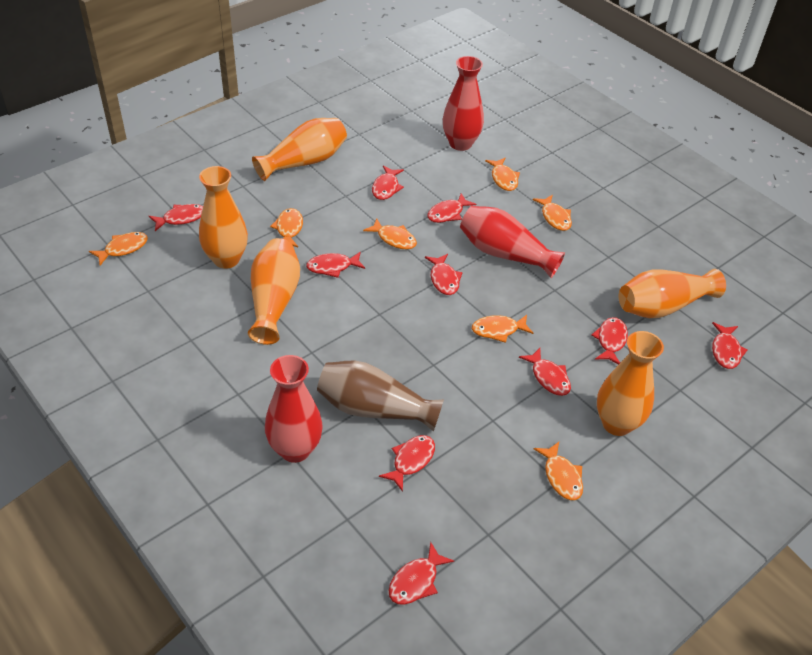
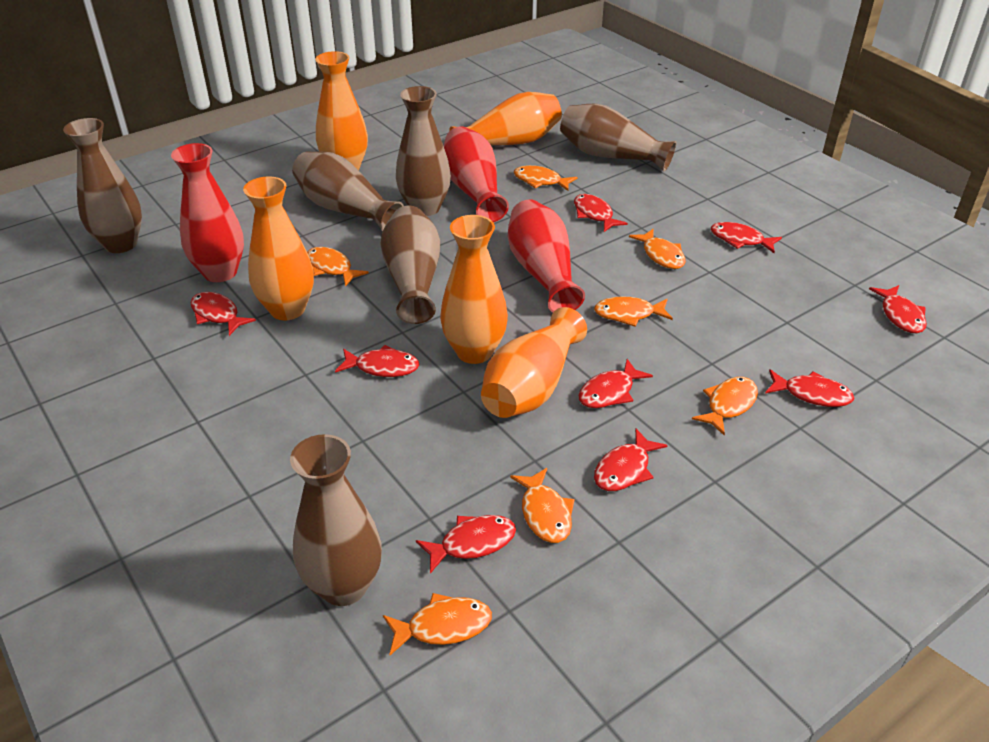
brown vase: [317,361,444,432] = 1 -> [63,118,142,253] [290,434,382,606] [292,151,404,231] [380,206,440,324] [396,86,451,216] [560,104,676,172] = 6
red fish: [149,204,203,231] [306,251,365,278] [372,166,404,200] [379,435,435,492] [389,542,454,605] [425,254,463,295] [427,193,476,223] [519,348,571,396] [591,317,628,365] [712,322,748,369] = 10 -> [191,292,256,336] [335,345,419,377] [416,515,516,574] [574,194,628,232] [578,359,653,408] [594,429,668,491] [711,222,782,253] [765,369,854,407] [869,285,927,334] = 9

